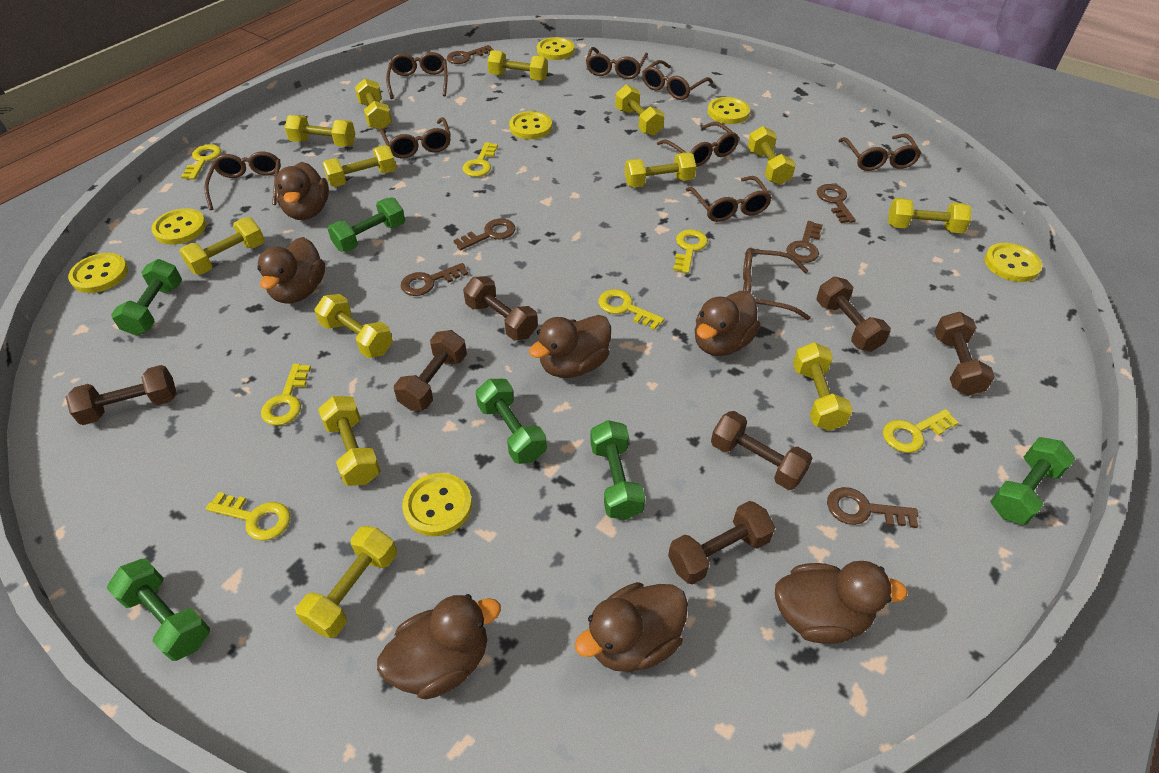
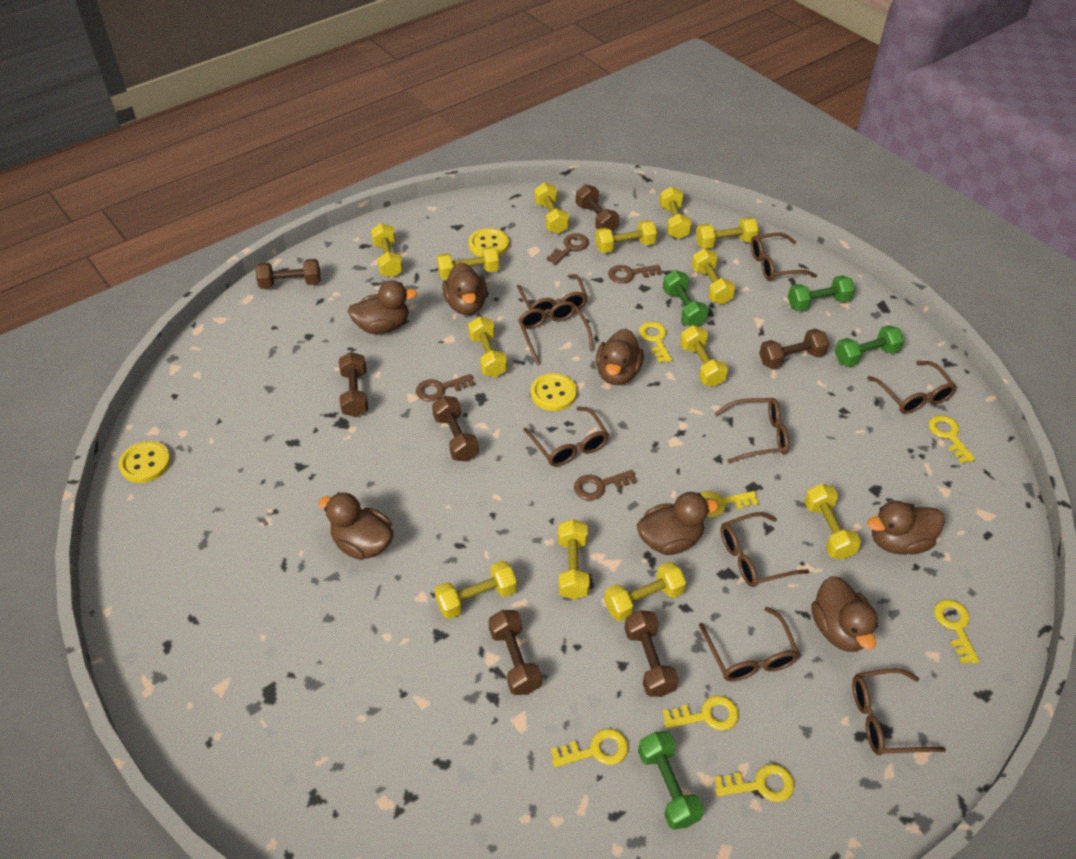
brown key: [401,263,468,296] [447,45,494,64] [453,219,515,251] [786,221,823,263] [817,184,856,223] [827,487,918,528] = 6 -> [416,374,475,402] [546,233,589,265] [574,470,637,500] [608,265,662,283] = 4
green dumbbell: [107,558,210,661] [111,259,182,336] [327,197,405,252] [475,379,547,464] [590,420,645,520] [990,437,1076,525] = 6 -> [638,731,704,830] [663,270,708,326] [788,275,855,311] [835,325,904,367] = 4
yellow button: [68,253,128,293] [151,208,206,245] [402,473,472,536] [509,111,552,139] [537,37,575,60] [708,97,750,124] [984,243,1042,282] = 7 -> [119,441,171,483] [469,228,509,257] [531,373,577,411] = 3

